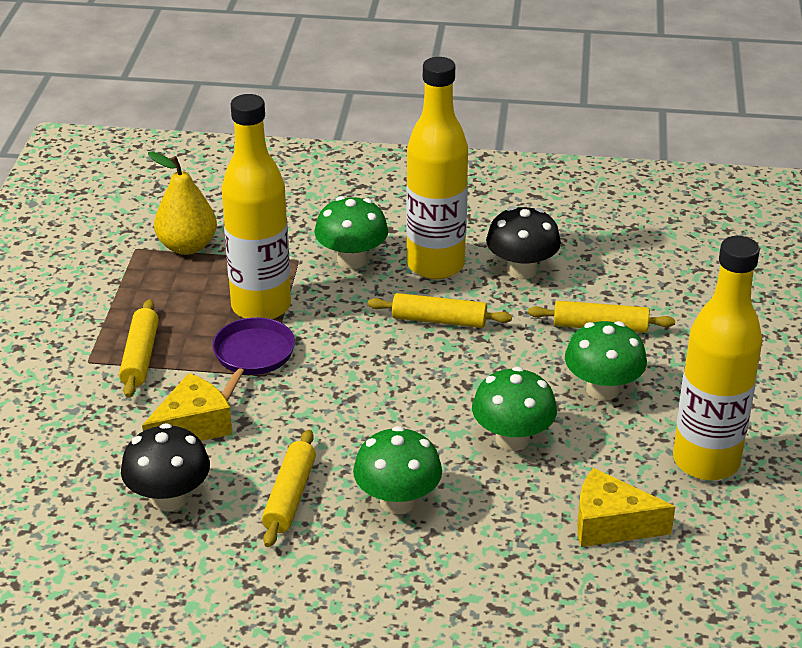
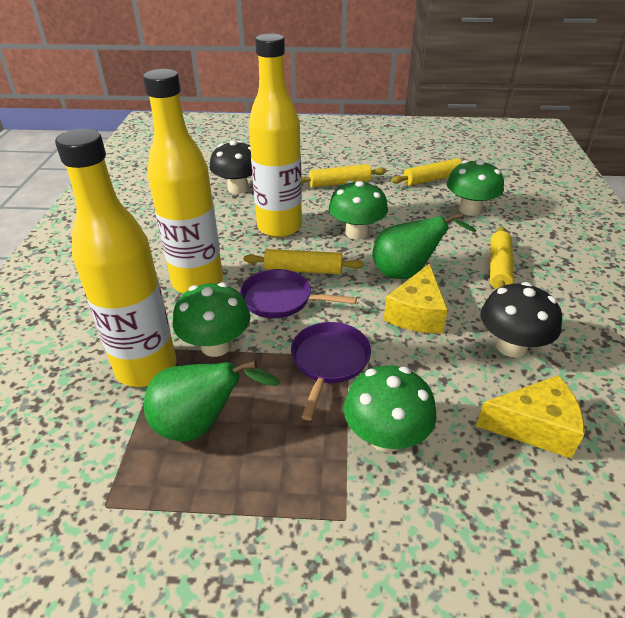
green pear: none = 0 -> [144,361,280,442] [372,212,477,279] = 2
purple pan: [212,317,295,402] = 1 -> [240,269,357,318] [291,322,371,421] = 2
yellow pear: [148,151,217,255] = 1 -> none = 0

